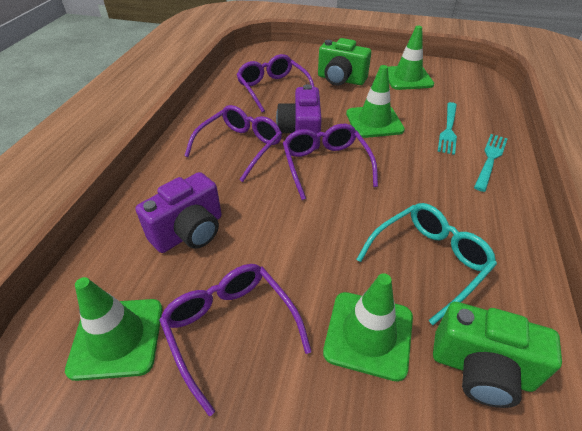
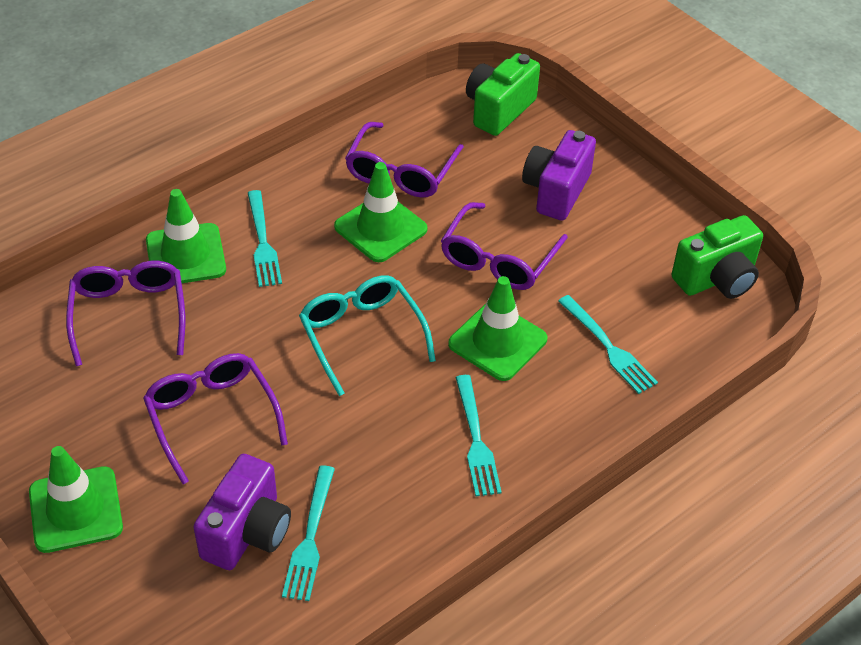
turquoise fork: [438,102,457,155] [474,134,508,192] = 2 -> [248,190,282,287] [282,465,335,601] [455,375,502,496] [558,295,658,394] = 4

